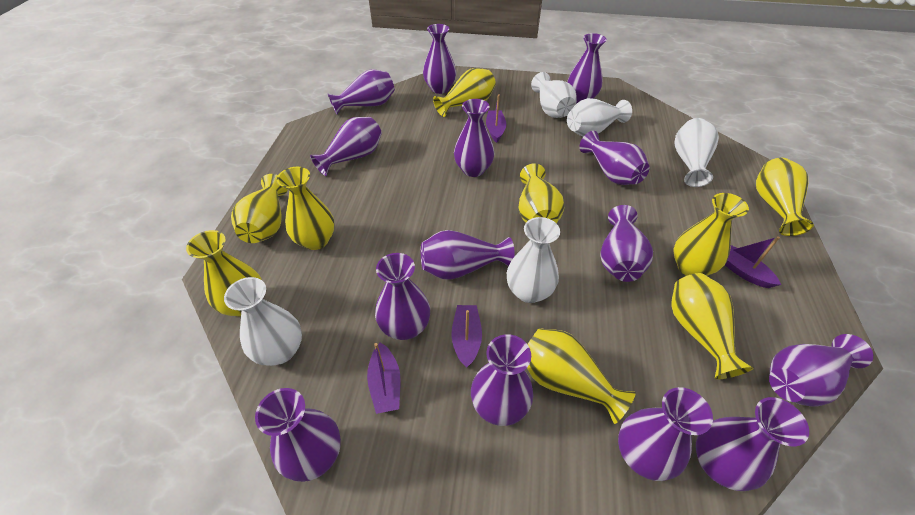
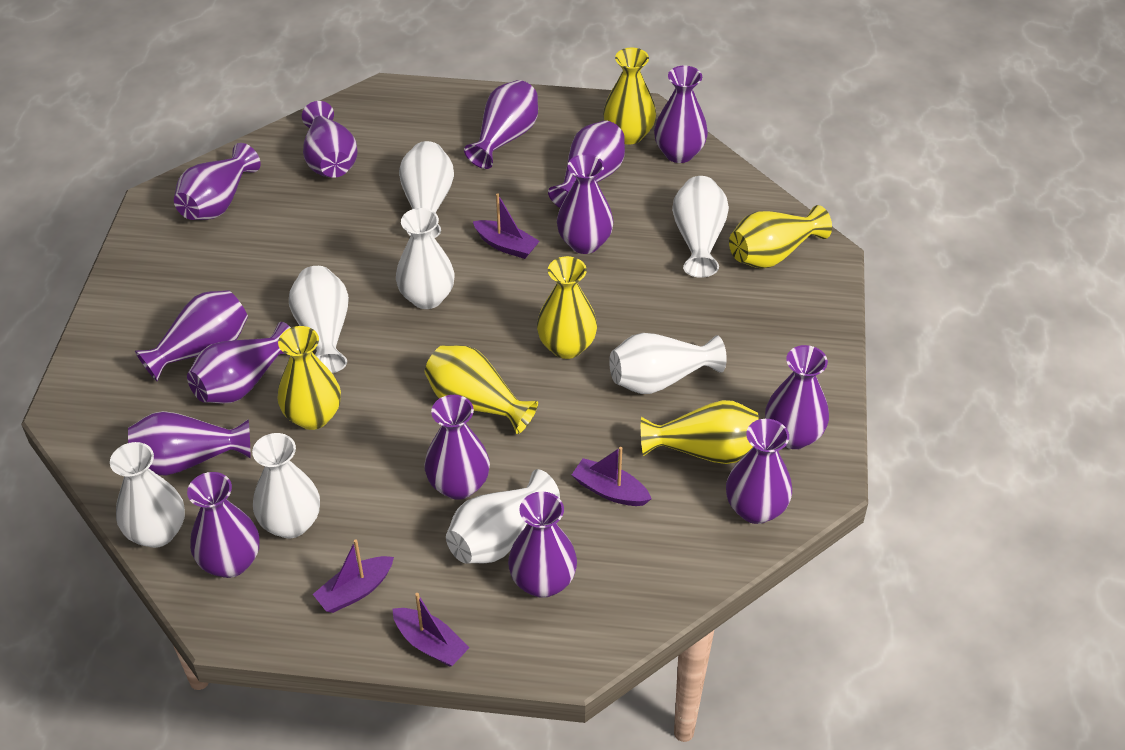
white vase: [224,277,302,366] [507,217,560,303] [531,72,577,118] [567,98,632,137] [674,118,719,187] = 5 -> [110,442,185,548] [252,433,320,538] [289,266,349,373] [396,208,454,309] [399,141,454,238] [446,469,560,564] [609,333,727,394] [672,176,729,278] = 8
yellow vase: [186,230,262,317] [231,174,288,243] [277,167,335,250] [433,68,496,117] [519,163,564,224] [527,328,636,424] [671,273,754,379] [674,193,749,276] [756,158,814,236] = 9 -> [277,326,341,430] [425,345,538,434] [537,256,597,359] [603,48,656,144] [641,400,759,464] [729,205,832,268] = 6

